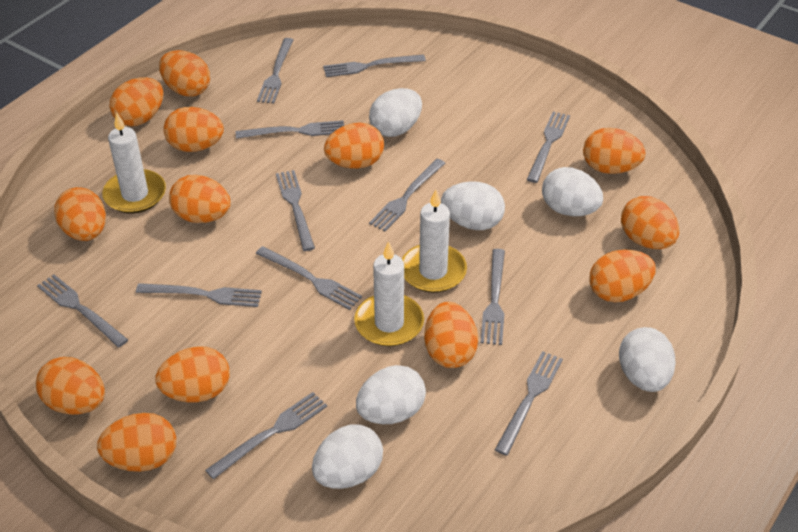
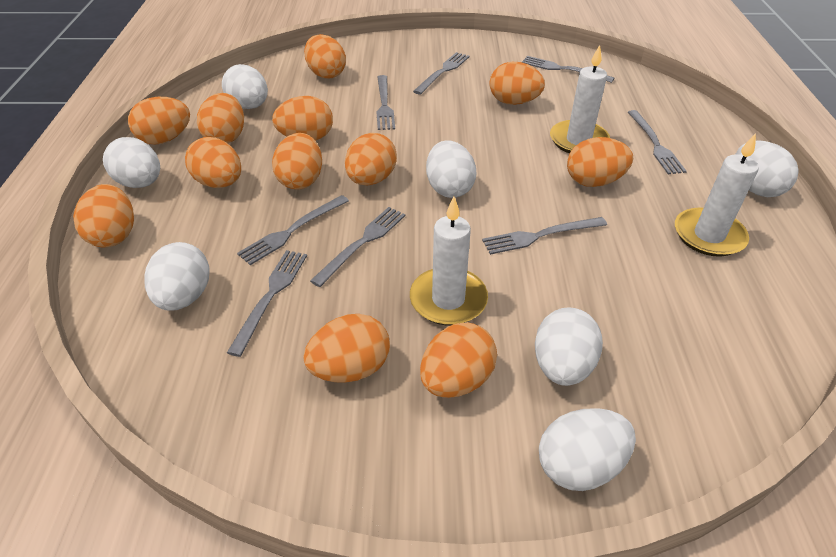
grey fork: [37,275,128,347] [136,283,262,307] [205,392,327,479] [236,120,344,139] [256,246,362,310] [257,38,293,104] [276,170,315,251] [323,54,426,77] [369,159,445,231] [481,249,505,345] [495,351,563,456] [527,112,570,183] = 12 -> [227,250,307,357] [237,195,349,265] [310,207,406,287] [376,75,395,130] [413,52,470,95] [482,217,607,255] [522,56,614,83] [628,110,687,174] = 8
orange egg: [36,357,105,415] [54,187,106,241] [97,413,176,472] [110,77,164,126] [155,346,230,402] [159,50,210,97] [163,107,224,152] [169,175,231,223] [324,122,384,169] [424,302,478,368] [583,128,646,174] [589,249,656,302] [621,196,679,249] = 13 -> [73,184,134,247] [128,97,190,145] [185,137,241,188] [197,93,244,143] [272,96,333,141] [272,133,322,189] [303,314,390,383] [304,34,346,79] [345,133,397,186] [420,323,497,398] [490,62,545,105] [567,137,633,187] = 12
white egg: [312,425,383,489] [356,365,426,424] [369,88,422,137] [441,181,505,230] [542,167,603,216] [619,327,676,392] = 6 -> [103,137,160,188] [144,242,210,311] [222,64,268,109] [426,140,476,198] [535,307,603,386] [539,408,636,491] [736,140,799,197] = 7

